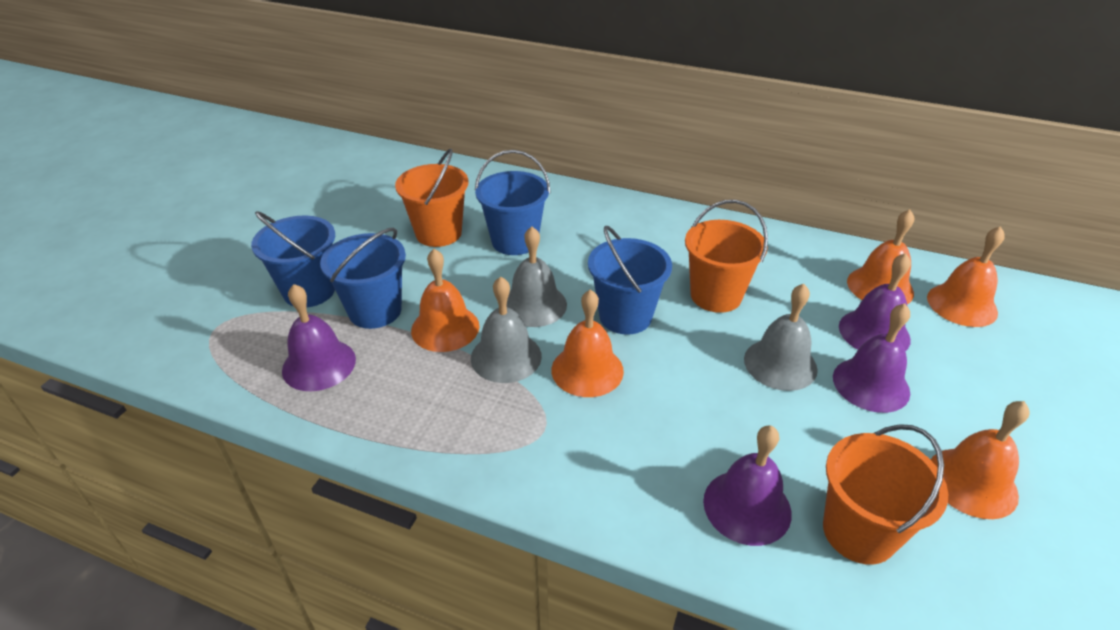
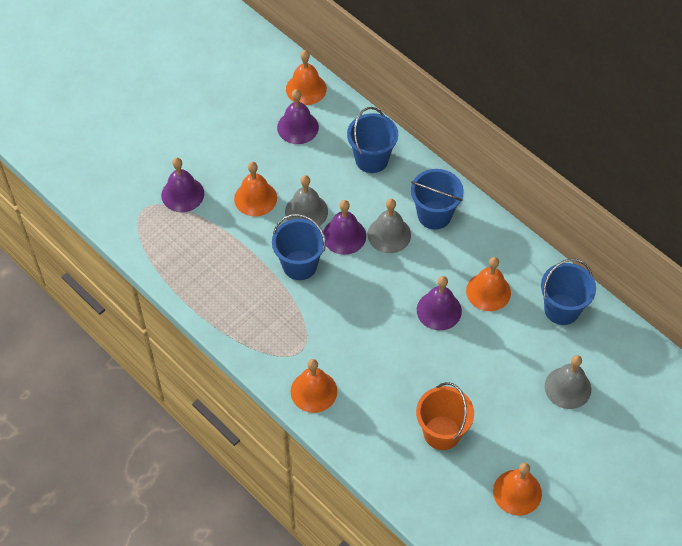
orange bucket: [395,148,469,247] [685,200,768,313] [823,424,948,565] = 3 -> [416,382,474,450] = 1

